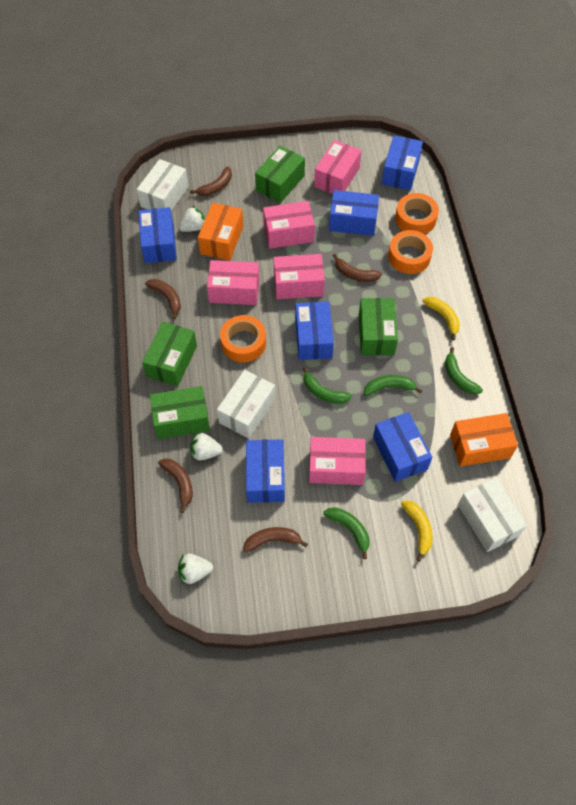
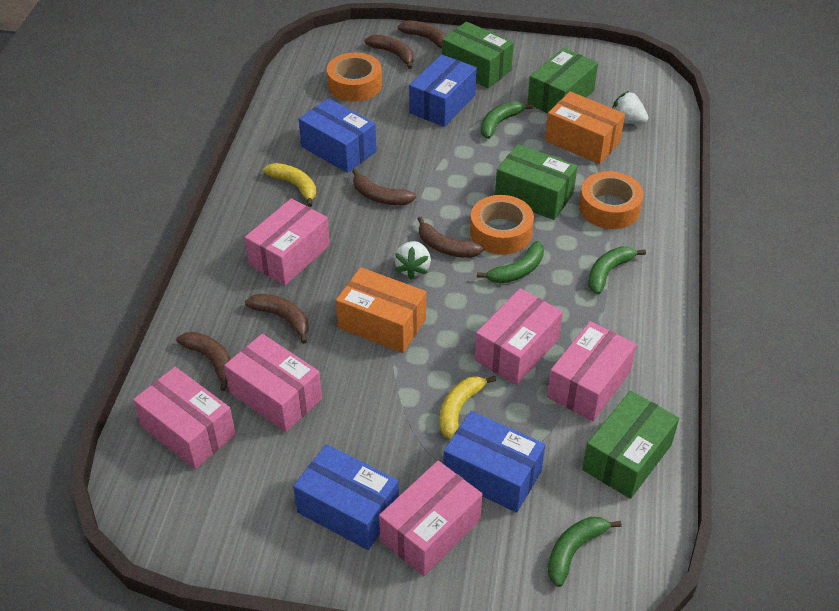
blue box: [138,207,177,263] [246,439,285,503] [295,301,334,360] [329,190,379,236] [373,412,432,482] [382,135,423,190] = 6 -> [293,444,399,550] [299,98,376,173] [409,55,477,127] [443,411,545,513] = 4
brown banana: [145,279,181,319] [158,458,193,513] [190,166,232,196] [243,527,308,553] [333,254,382,282] = 5 -> [176,332,231,391] [245,294,309,344] [352,169,416,205] [365,34,413,69] [398,20,446,48] [418,217,485,258] = 6
pink box: [207,260,259,305] [263,201,315,249] [274,254,325,299] [309,437,366,485] [314,140,362,194] = 5 -> [133,367,236,469] [224,334,322,432] [245,198,330,285] [379,461,483,576] [475,288,563,385] [547,321,637,422] = 6
white box: [137,159,189,211] [217,370,275,439] [458,478,527,552] = 3 -> none = 0
white strawberry: [178,554,213,585] [179,206,205,232] [190,432,223,461] = 3 -> [394,241,431,280] [612,91,648,124] = 2

